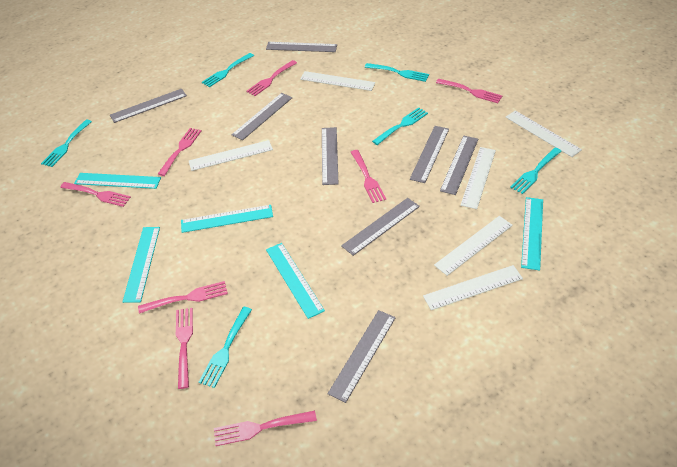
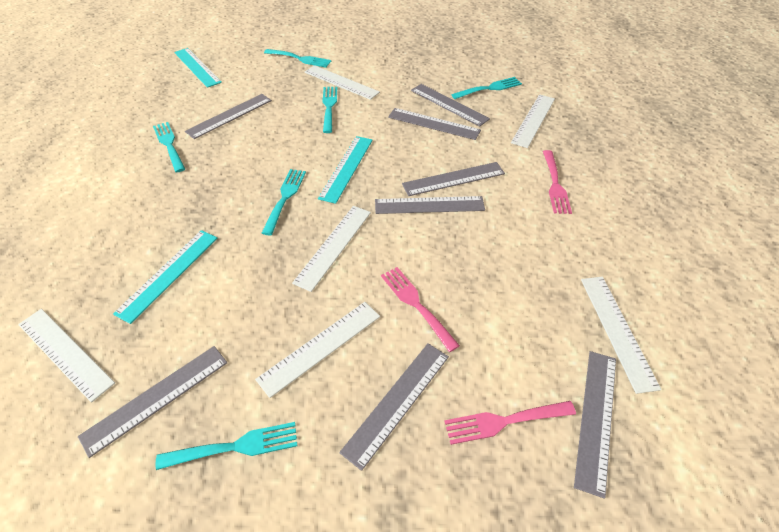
pink fork: [60,182,131,207] [138,281,228,314] [158,128,201,176] [176,308,193,389] [214,411,317,446] [246,60,297,96] [351,150,386,203] [436,79,502,103] = 8 -> [381,267,460,352] [444,401,576,445] [543,150,572,214] = 3
turquoise ruler: [74,173,161,189] [123,227,160,303] [181,205,273,233] [266,243,325,319] [521,197,543,270] = 5 -> [113,230,218,324] [174,48,222,88] [318,136,373,204] = 3

